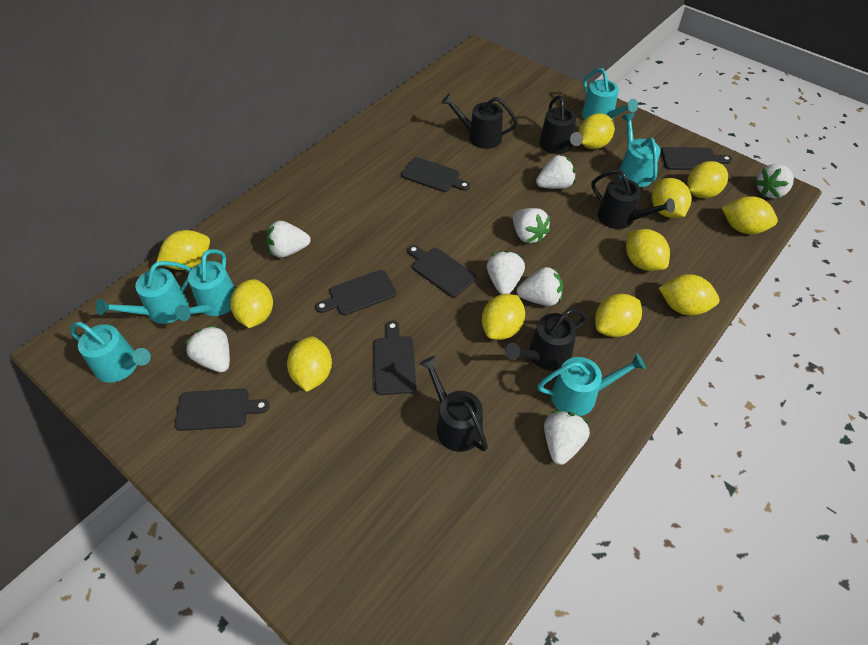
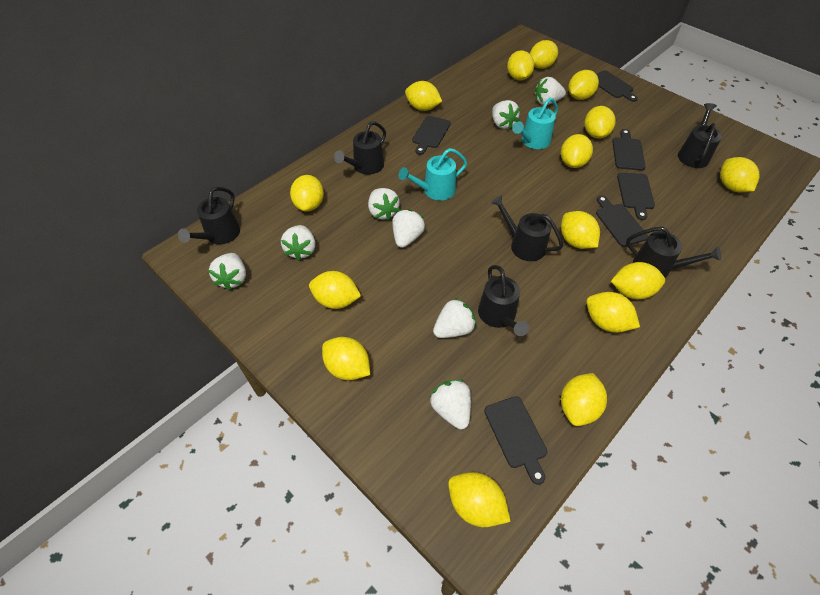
black watering can: [419,356,488,452] [441,93,518,149] [505,308,586,371] [539,95,583,154] [591,170,675,229] = 5 -> [178,187,240,244] [334,121,386,175] [478,265,529,336] [491,195,563,261] [626,227,721,278] [678,103,722,168] = 6
turquoise watering can: [70,322,151,383] [96,261,192,324] [175,249,235,321] [538,353,646,416] [582,68,638,120] [618,113,661,187] = 6 -> [399,148,467,200] [512,98,558,149] = 2
yellow lemon: [157,230,210,270] [230,279,273,328] [287,336,332,392] [482,294,525,340] [579,113,615,149] [595,294,642,337] [626,229,670,271] [652,178,691,218] [659,274,720,316] [687,161,728,198] [722,196,778,234] = 11 -> [290,175,324,212] [309,271,361,309] [322,337,370,380] [405,81,442,111] [448,472,511,527] [507,50,534,81] [530,40,558,69] [561,134,593,168] [561,211,600,249] [561,373,607,426] [568,70,599,100] [585,106,616,139] [586,292,640,333] [611,262,665,299] [720,157,760,192] = 15

